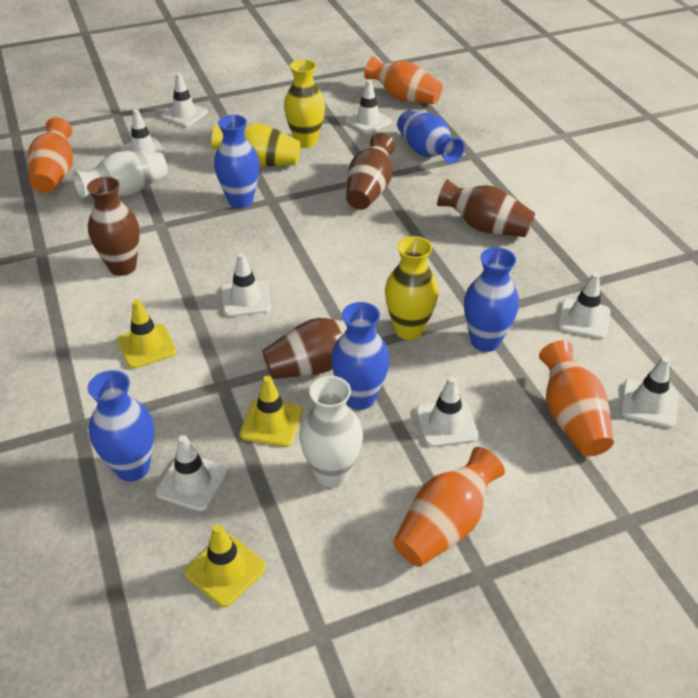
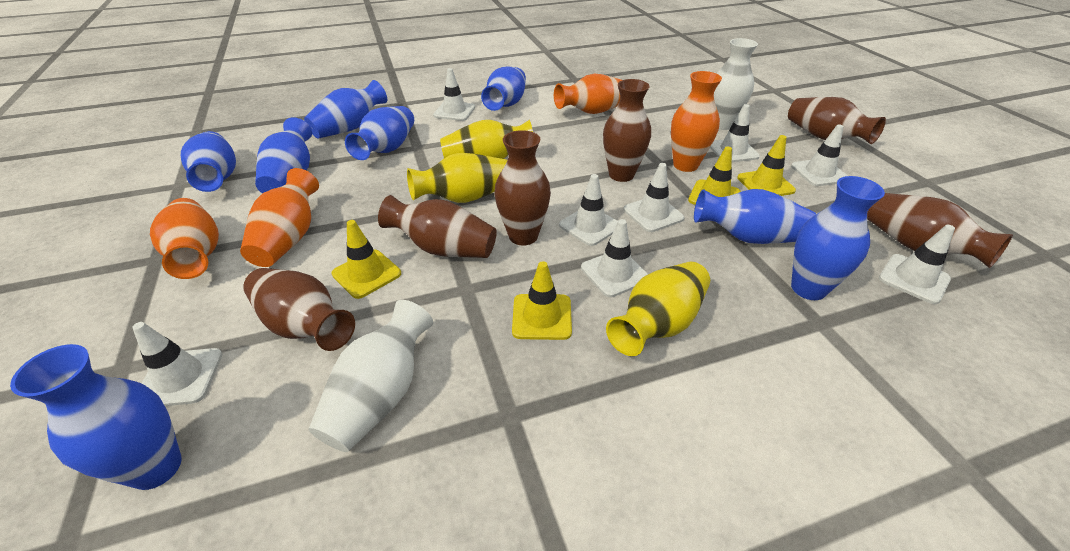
blue vase: [87,370,154,482] [214,115,260,209] [331,302,390,410] [397,111,465,164] [464,247,519,352] = 5 -> [10,344,182,490] [181,131,236,192] [255,117,312,193] [304,80,387,139] [345,106,414,160] [481,67,526,111] [694,189,816,244] [791,176,885,300] = 8
brown vase: [87,177,139,276] [262,318,377,379] [346,133,395,210] [437,179,535,237] = 4 -> [243,268,355,351] [378,195,497,258] [495,130,551,246] [603,79,651,182] [788,97,886,144] [867,193,1013,268] = 6
yellow traffic cone: [117,299,176,369] [185,524,266,607] [240,376,303,447] = 3 -> [331,220,401,299] [512,261,572,340] [688,147,741,205] [737,135,796,196] = 4

